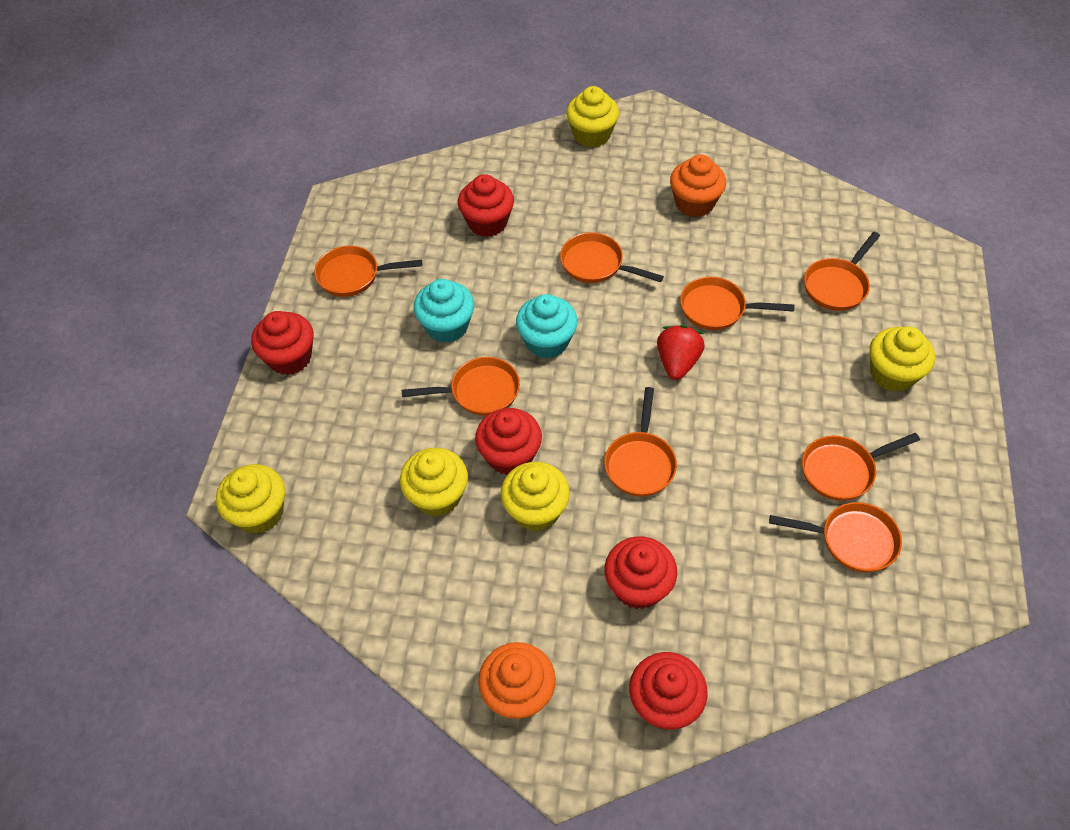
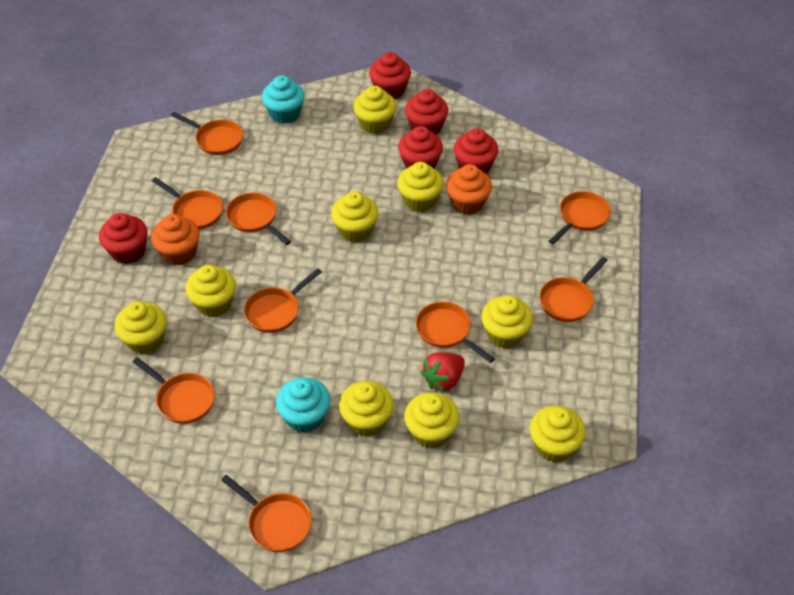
orange pan: [314,246,422,297] [402,357,520,416] [560,232,664,283] [604,387,677,497] [680,276,795,330] [769,502,902,573] [802,433,920,501] [804,232,880,311] = 8 -> [133,357,215,424] [152,177,223,229] [171,112,243,155] [221,475,312,552] [226,193,291,245] [244,268,322,333] [416,302,495,363] [539,257,608,322] [549,191,611,245] = 9
yellow cupcake: [216,464,285,534] [400,448,468,517] [501,462,570,531] [566,86,619,147] [870,327,935,392] = 5 -> [115,301,167,354] [185,265,236,317] [331,192,378,243] [339,381,394,437] [353,86,396,134] [397,162,443,212] [404,392,459,449] [481,295,533,348] [530,406,586,462] = 9

